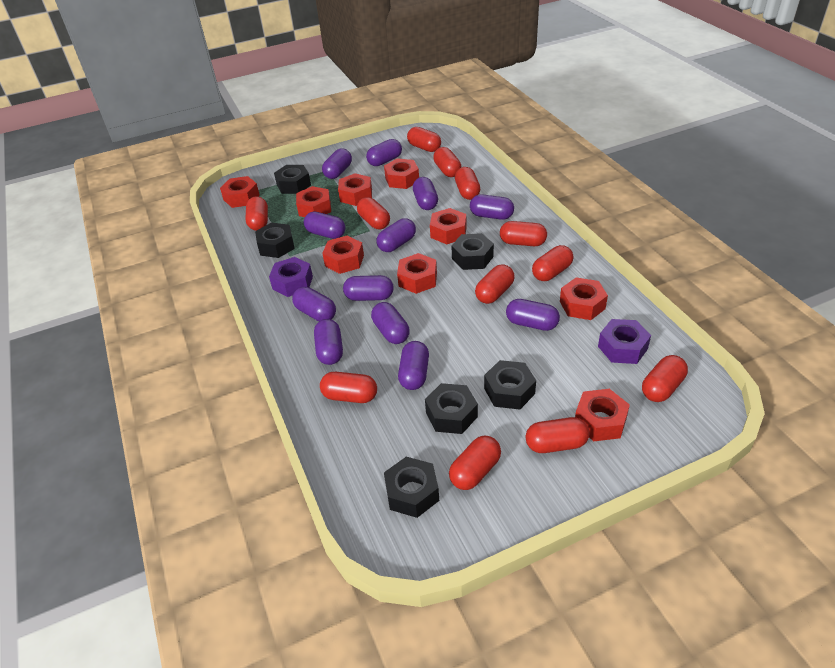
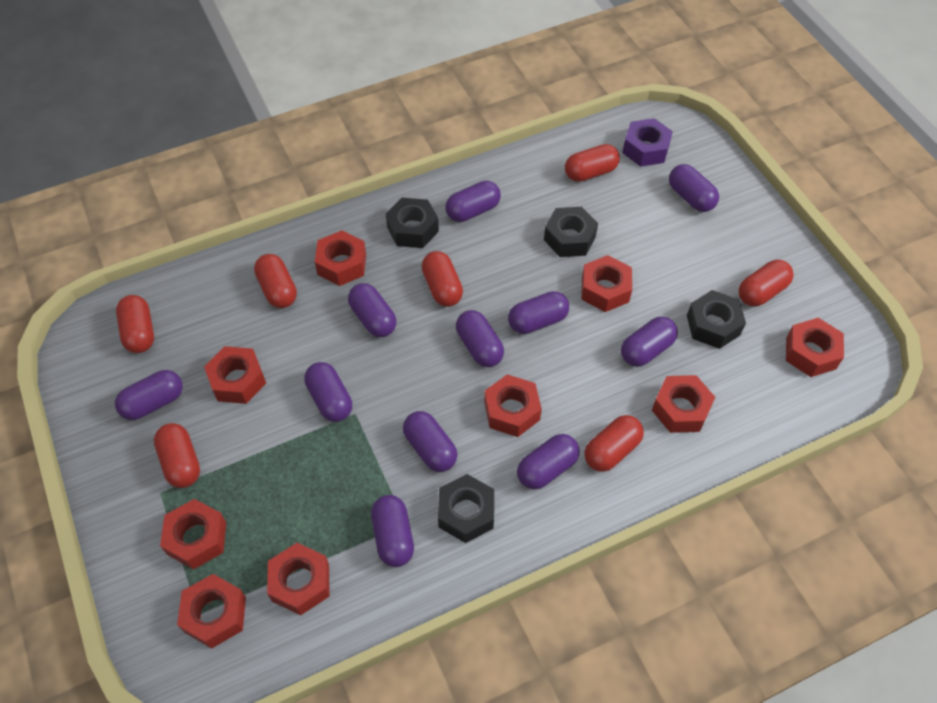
black nut: [255,222,295,258] [274,165,311,194] [384,457,439,518] [425,383,478,434] [452,233,494,270] [484,360,536,410] = 6 -> [386,198,439,248] [438,474,494,543] [544,207,598,257] [687,290,746,349] = 4
purple capsule: [292,287,336,321] [304,212,345,239] [314,319,343,365] [322,149,352,179] [343,275,394,301] [366,139,402,166] [371,302,410,344] [377,218,416,252] [398,341,429,390] [413,177,438,210] [470,194,514,220] [506,299,560,331] = 12 -> [115,370,183,420] [304,362,352,422] [348,283,396,337] [371,495,414,567] [403,411,457,472] [445,181,501,222] [456,310,504,367] [508,291,569,334] [517,434,580,490] [621,317,678,367] [669,164,719,212] = 11
purple nut: [269,257,313,297] [598,319,651,364] = 2 -> [622,118,673,167] = 1
red capsule: [245,196,268,231] [320,372,377,403] [357,197,390,229] [407,127,441,152] [433,147,461,177] [449,435,501,490] [455,167,480,200] [475,264,515,304] [500,221,547,246] [526,417,589,453] [532,245,573,281] [642,355,688,402] = 12 -> [116,295,154,353] [154,423,200,488] [254,254,297,308] [422,251,463,307] [565,144,620,182] [585,415,644,472] [739,260,794,307] = 7

